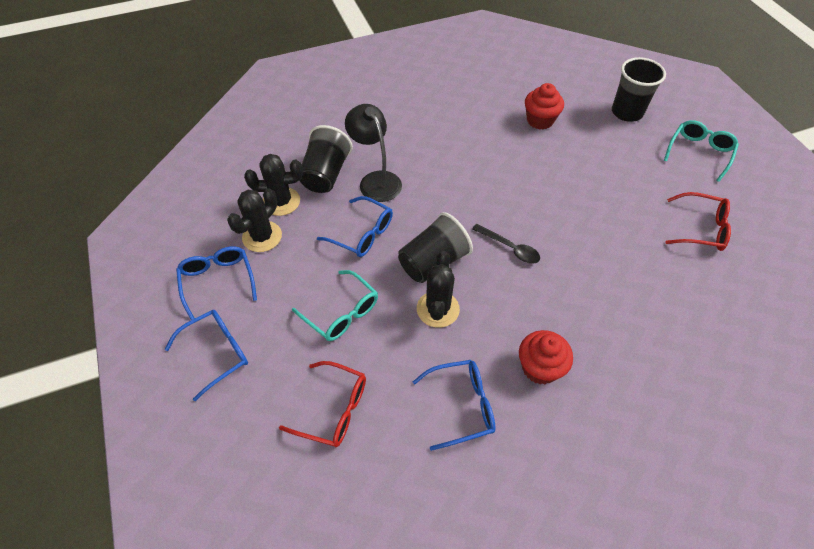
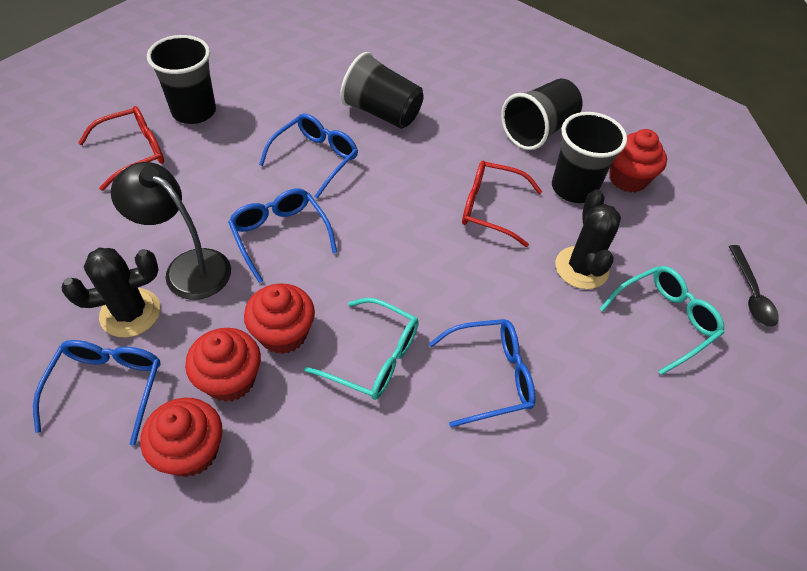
black cactus: [227,188,282,252] [244,154,303,216] [417,251,460,328] = 3 -> [61,248,160,338] [556,189,621,289] = 2
black cup: [299,125,353,193] [398,212,473,283] [612,57,666,122] = 3 -> [147,35,216,124] [340,52,424,129] [501,79,583,150] [552,112,627,203] = 4
red cupcake: [519,330,573,384] [525,83,564,129] = 2 -> [140,398,223,477] [185,328,261,402] [244,283,315,354] [609,129,667,193] = 4

